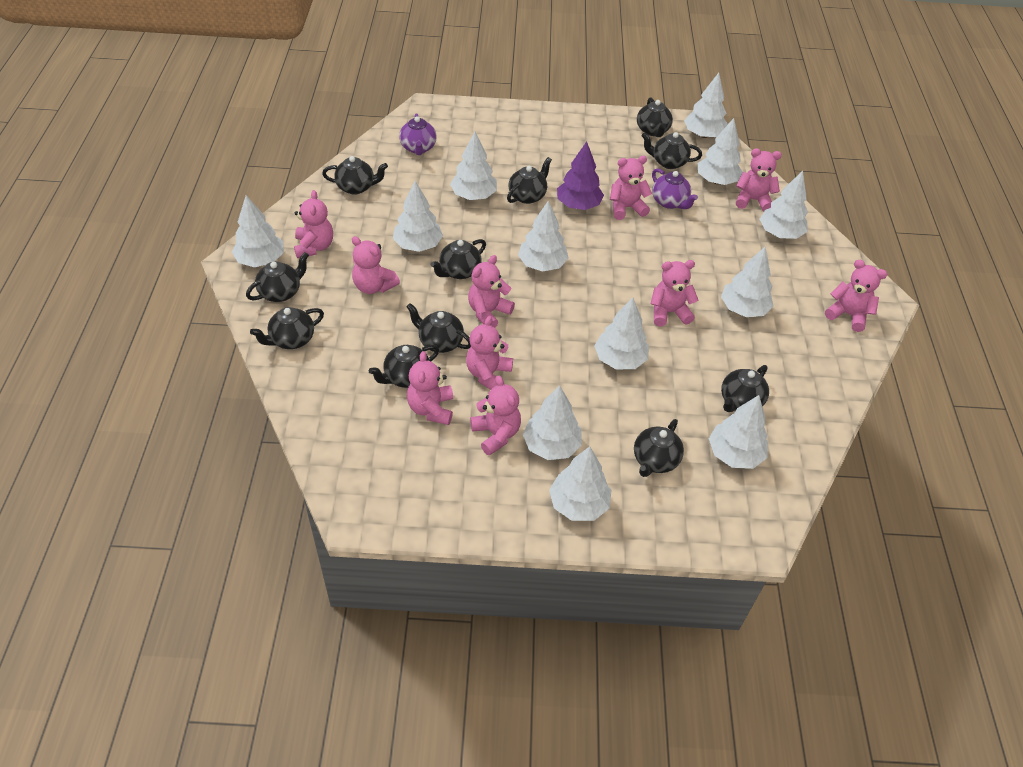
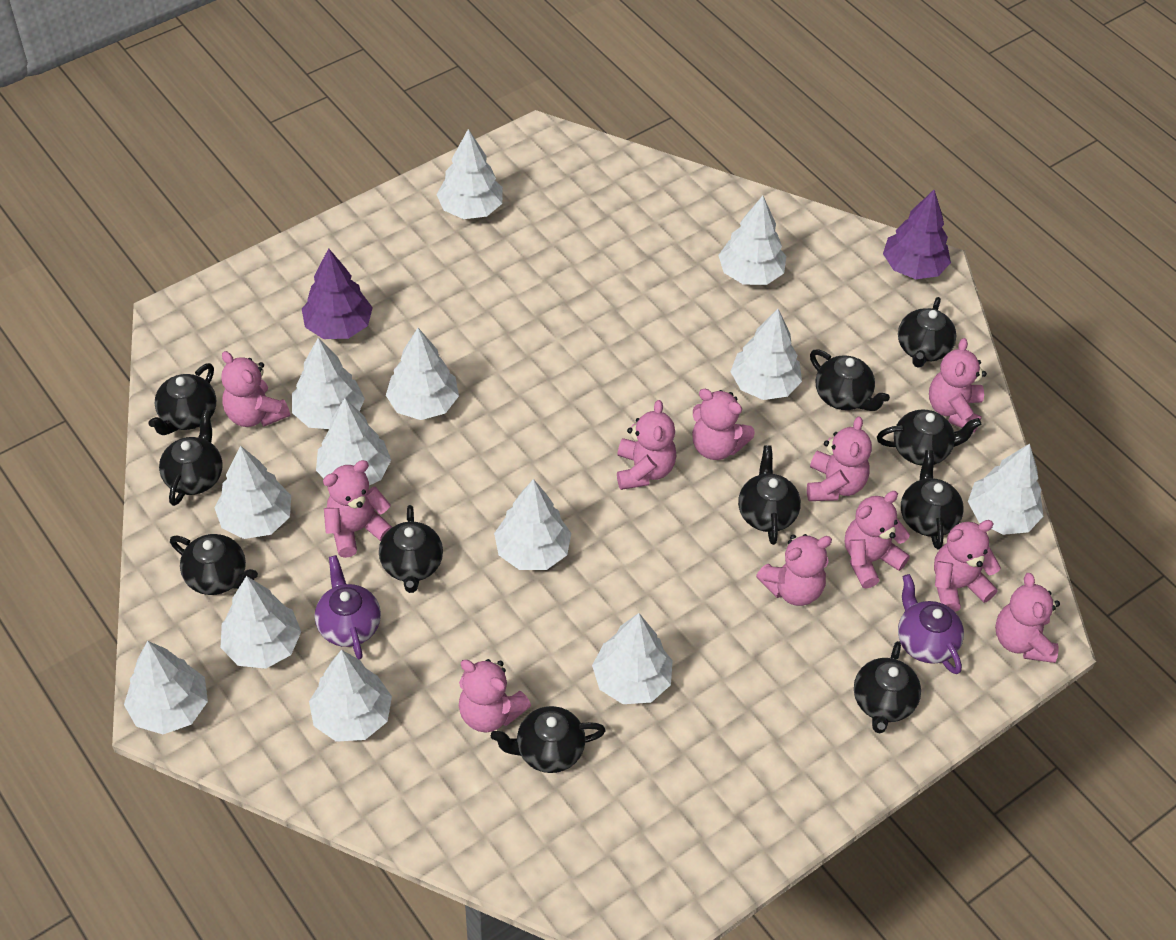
pink teddy bear: [294,190,333,258] [352,236,400,294] [407,351,453,425] [466,316,513,390] [468,255,515,328] [470,376,521,455] [610,156,652,220] [651,260,698,326] [736,148,782,211] [825,260,887,332] = 10 -> [221,351,290,427] [323,460,392,558] [459,659,531,733] [617,400,676,490] [692,389,755,460] [756,534,832,606] [807,417,872,501] [845,491,910,589] [929,338,987,433] [934,520,1001,612] [995,573,1060,663] = 11
purple tree: [557,141,604,210] = 1 -> [302,248,373,339] [883,190,951,279] = 2
white tree: [232,195,284,267] [393,181,443,252] [450,132,497,200] [518,200,569,272] [523,385,582,460] [549,446,611,521] [594,297,649,369] [684,73,727,138] [698,118,743,185] [709,395,768,469] [721,246,774,317] [760,171,808,239] = 12 -> [124,641,208,734] [214,446,291,539] [220,576,301,669] [292,338,365,429] [309,650,392,742] [316,398,391,485] [386,328,459,420] [436,129,503,219] [494,479,571,570] [592,613,673,704] [718,196,786,285] [730,309,802,400] [968,443,1043,535] = 13

